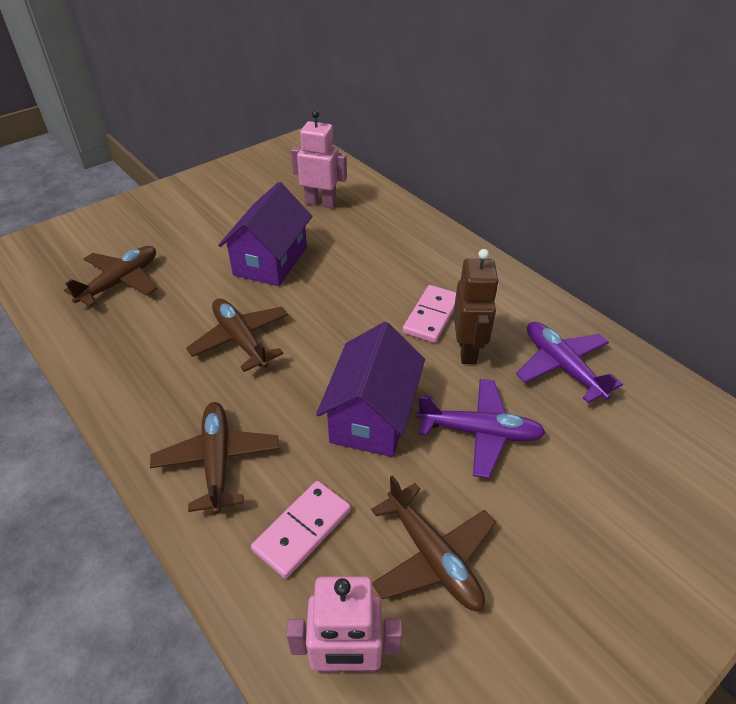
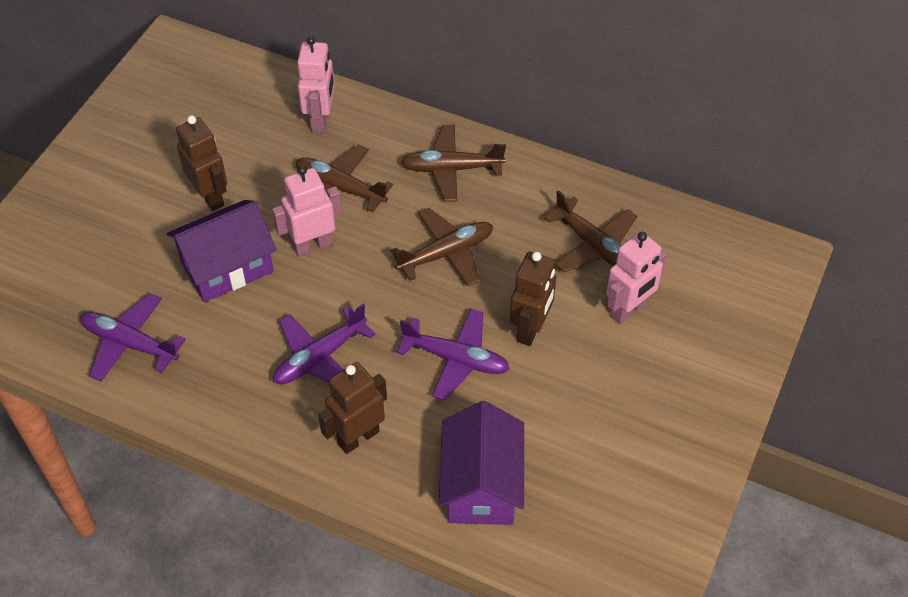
brown robot: [453,249,499,364] = 1 -> [176,115,227,211] [318,362,387,454] [510,252,556,346] = 3
pink domino: [251,481,351,579] [403,285,456,343] = 2 -> none = 0
pink robot: [286,577,402,673] [291,110,347,208] = 2 -> [272,166,342,257] [297,36,335,133] [606,231,667,324] = 3
purple plane: [417,379,546,478] [516,322,623,403] = 2 -> [81,293,186,382] [273,304,376,385] [397,309,510,400] = 3

